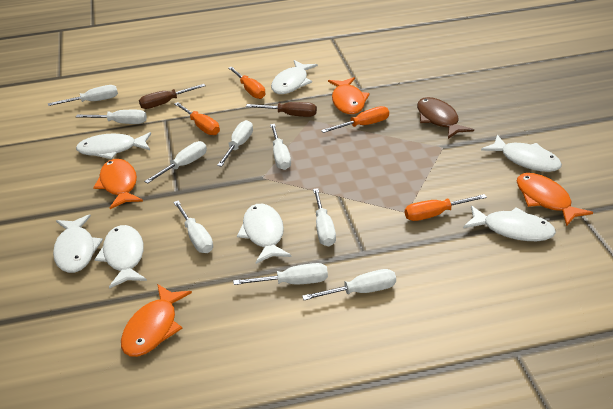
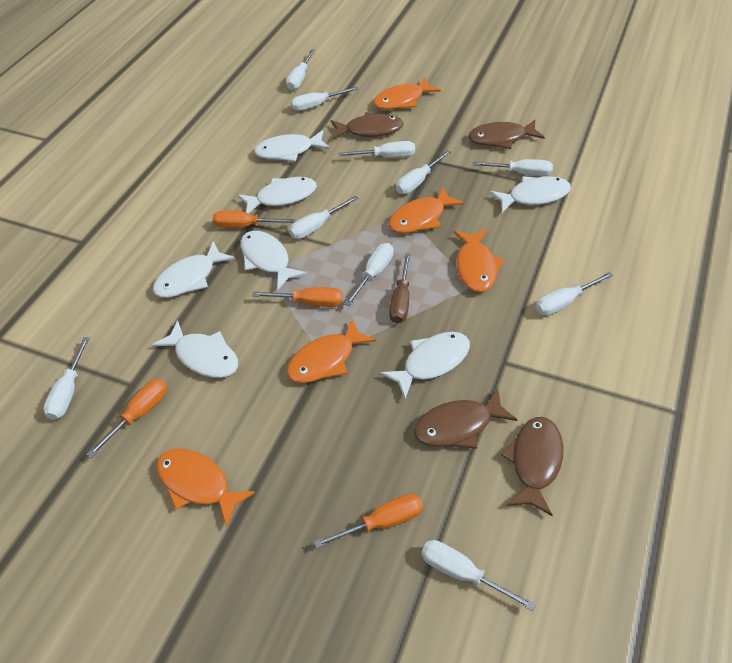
brown fish: [417,97,474,139] = 1 -> [331,112,404,140] [413,388,518,449] [468,120,545,149] [501,417,563,516] = 4
brown screwdriver: [139,84,206,109] [246,102,317,117] = 2 -> [389,253,411,323] = 1
orange fish: [93,159,143,209] [121,284,192,357] [328,77,370,114] [517,173,593,226] = 4 -> [156,449,255,527] [287,319,376,383] [373,77,441,110] [389,186,464,233] [453,229,504,292] = 5
white screwdriver: [48,85,118,106] [76,110,147,124] [144,141,207,183] [173,201,213,253] [217,120,253,166] [233,263,328,285] [270,124,291,170] [302,269,396,300] [313,188,336,246] = 9 -> [43,337,89,420] [286,49,315,90] [289,195,359,239] [291,86,358,111] [339,141,415,158] [345,243,393,306] [396,150,451,194] [421,540,536,611] [473,159,553,176] [536,272,614,316] = 10

